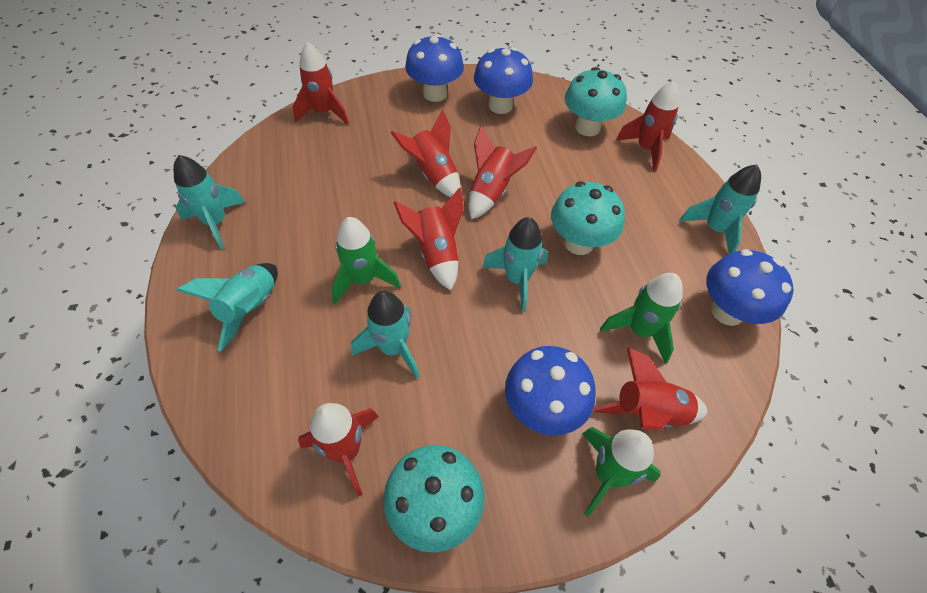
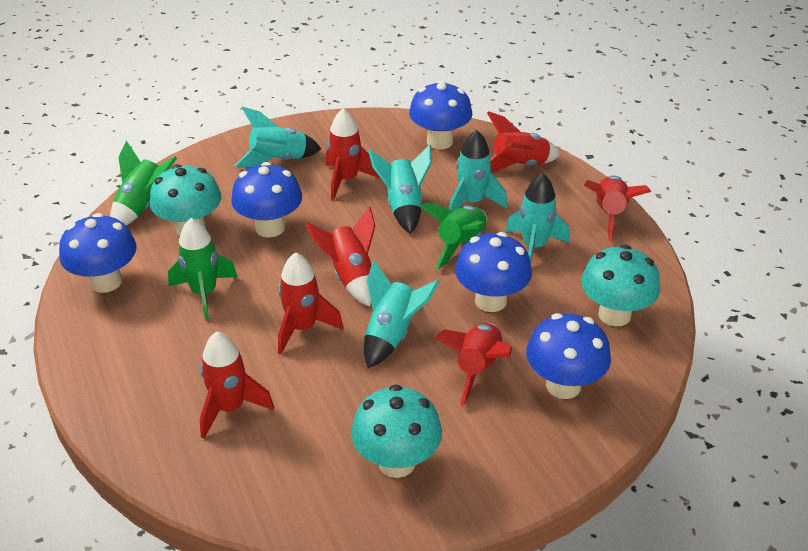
blue mushroom: [405,34,464,102] [474,47,533,114] [505,346,596,436] [706,249,794,326] = 4 -> [59,213,137,293] [231,162,302,238] [409,81,472,149] [455,232,532,312] [526,313,611,399] = 5

